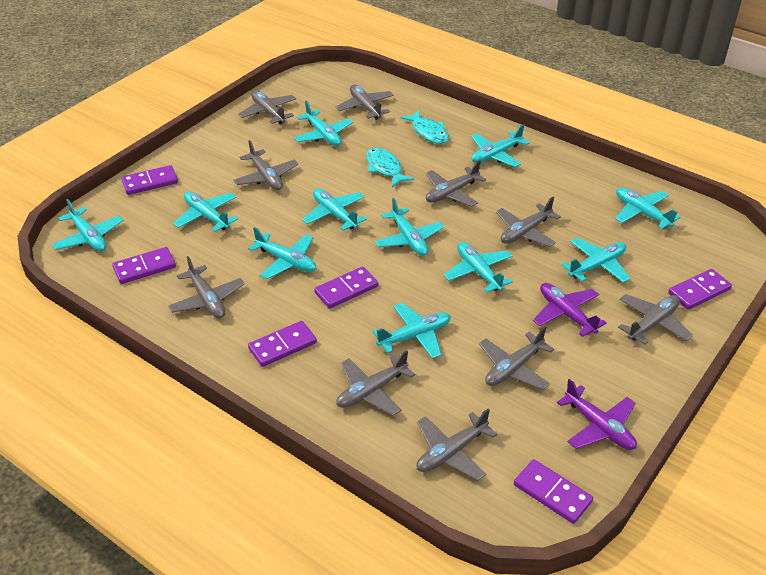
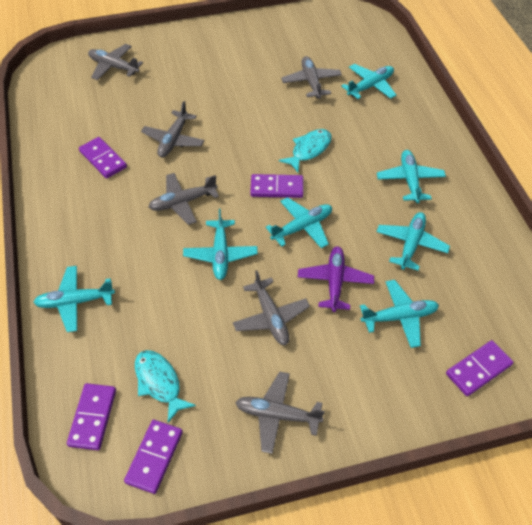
grey plane: [168,256,245,318] [233,140,298,190] [238,90,296,124] [336,84,394,120] [336,350,415,416] [416,408,497,481] [426,160,486,207] [479,326,554,390] [496,197,561,247] [618,294,693,345] = 10 -> [88,44,143,80] [141,101,204,157] [149,173,219,225] [233,270,310,345] [235,371,325,454] [281,56,342,99] = 6
purple domino: [112,247,176,284] [121,165,178,195] [248,321,317,367] [314,266,378,309] [514,459,593,524] [668,269,732,310] = 6 -> [67,383,116,450] [79,137,127,179] [124,420,183,494] [250,174,303,198] [446,340,513,396] = 5
purple plane: [533,283,607,337] [557,379,637,450] = 2 -> [298,246,374,312] = 1
turquoise plane: [52,199,123,251] [173,191,238,232] [248,227,316,279] [294,101,353,146] [302,188,367,231] [373,303,451,359] [375,198,444,256] [444,242,513,292] [471,124,529,167] [561,238,630,283] [615,187,681,229] = 11 -> [33,266,115,332] [183,208,258,280] [266,197,332,248] [341,64,396,99] [360,280,439,348] [376,212,450,271] [377,150,446,203] = 7

